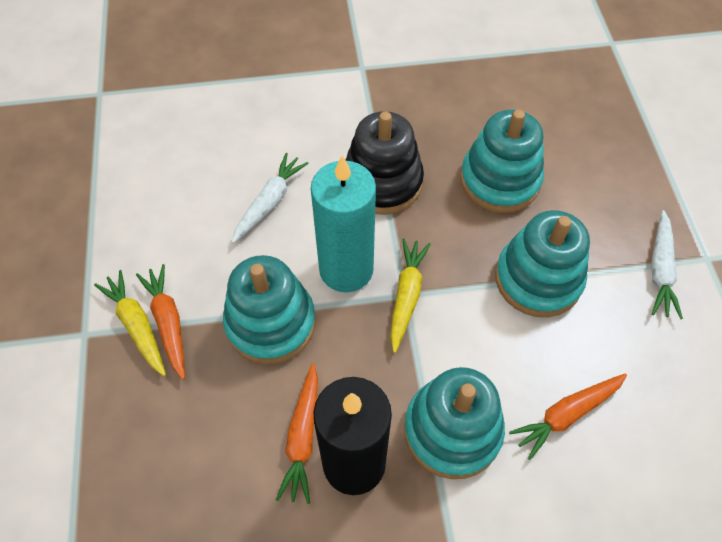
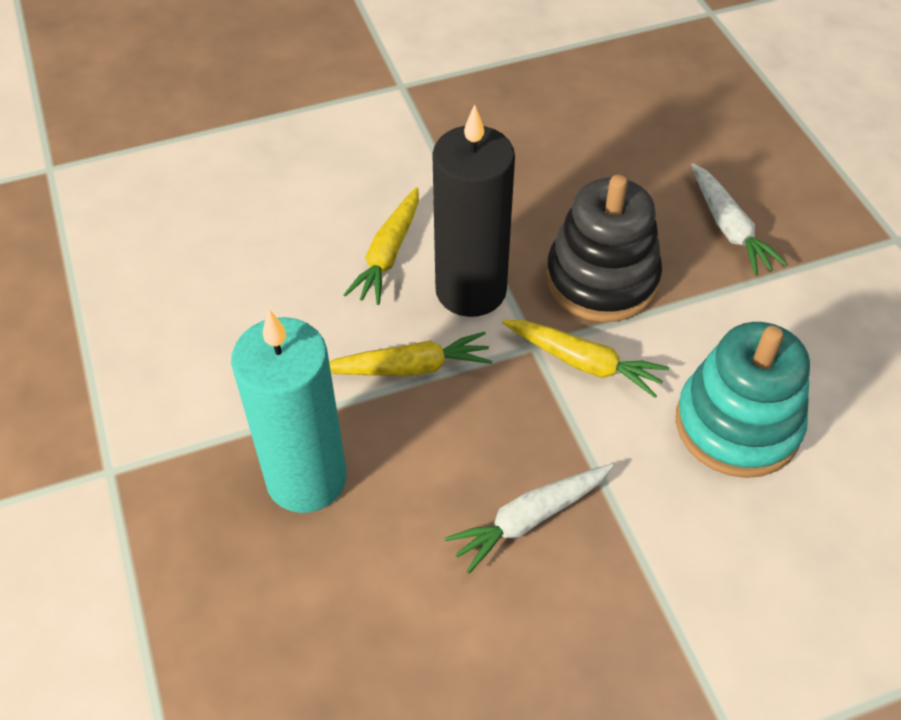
orange carrot: [136,264,185,380] [276,363,318,504] [509,373,627,460] = 3 -> none = 0
turquoise stacking toy: [223,255,316,364] [404,367,505,479] [460,110,544,213] [495,210,590,317] = 4 -> [676,322,810,478] = 1
yellow carrot: [94,270,166,376] [390,238,431,353] = 2 -> [329,332,492,376] [344,187,419,305] [502,320,669,398] = 3

